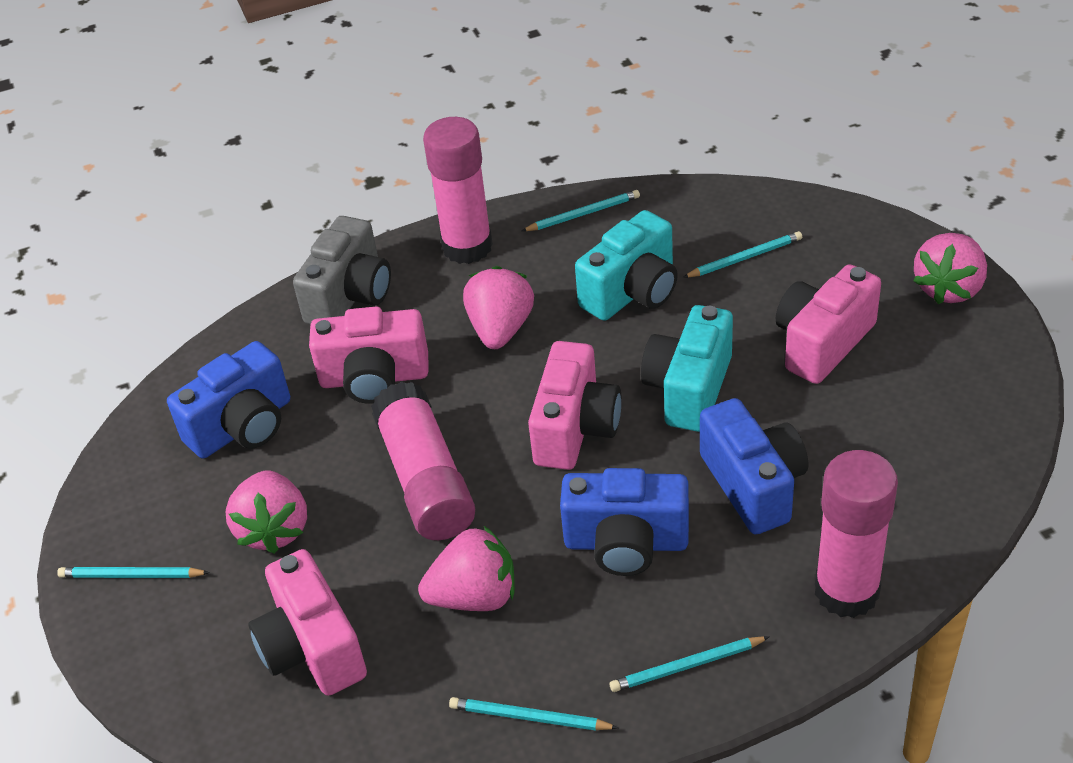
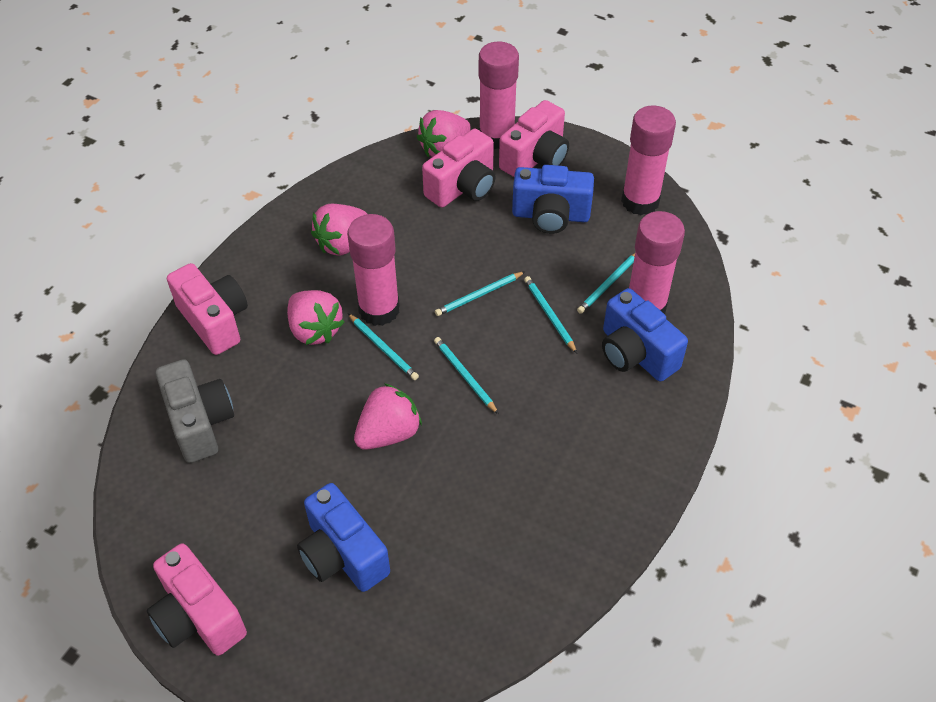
pink glue stick: [371,382,475,540] [423,117,493,264] [815,450,898,618] = 3 -> [347,214,400,326] [479,42,519,149] [621,105,676,215] [629,211,685,314] = 4
turquoise camera: [575,210,678,321] [641,305,733,432] = 2 -> none = 0

